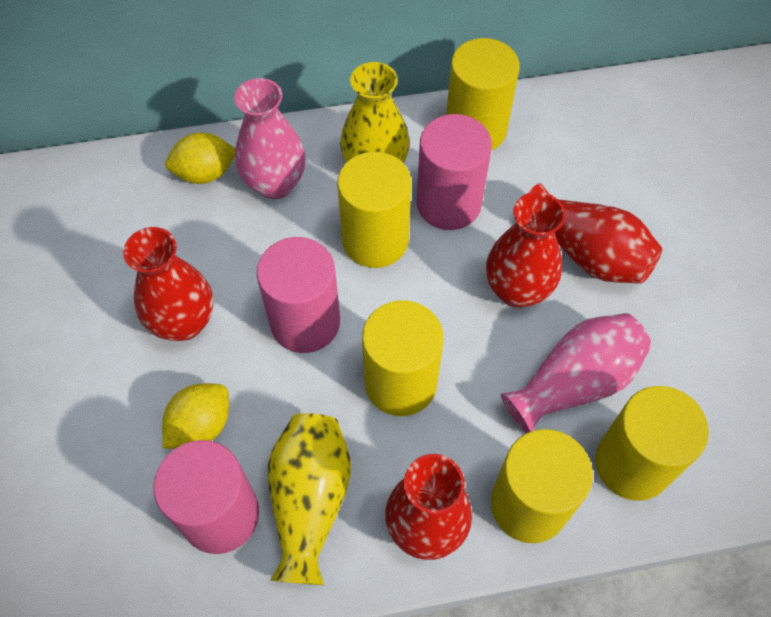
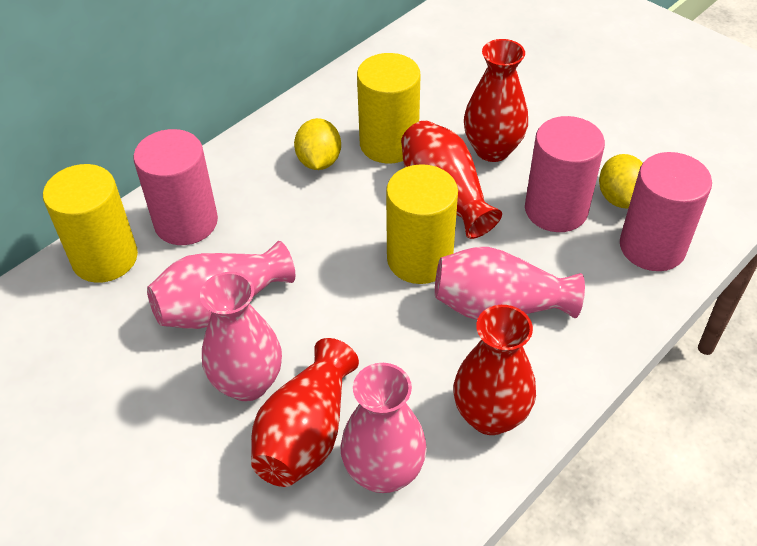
pink vase: [234,78,306,199] [501,313,652,433] = 2 -> [147,241,295,329] [200,272,282,401] [340,363,427,493] [435,247,585,320] = 4
yellow cylinder: [337,152,411,268] [362,300,443,416] [446,38,519,151] [491,429,593,543] [595,386,709,501] = 5 -> [43,164,138,283] [357,53,421,164] [386,164,458,284] = 3
yellow vase: [268,413,351,585] [340,62,410,163] = 2 -> none = 0

